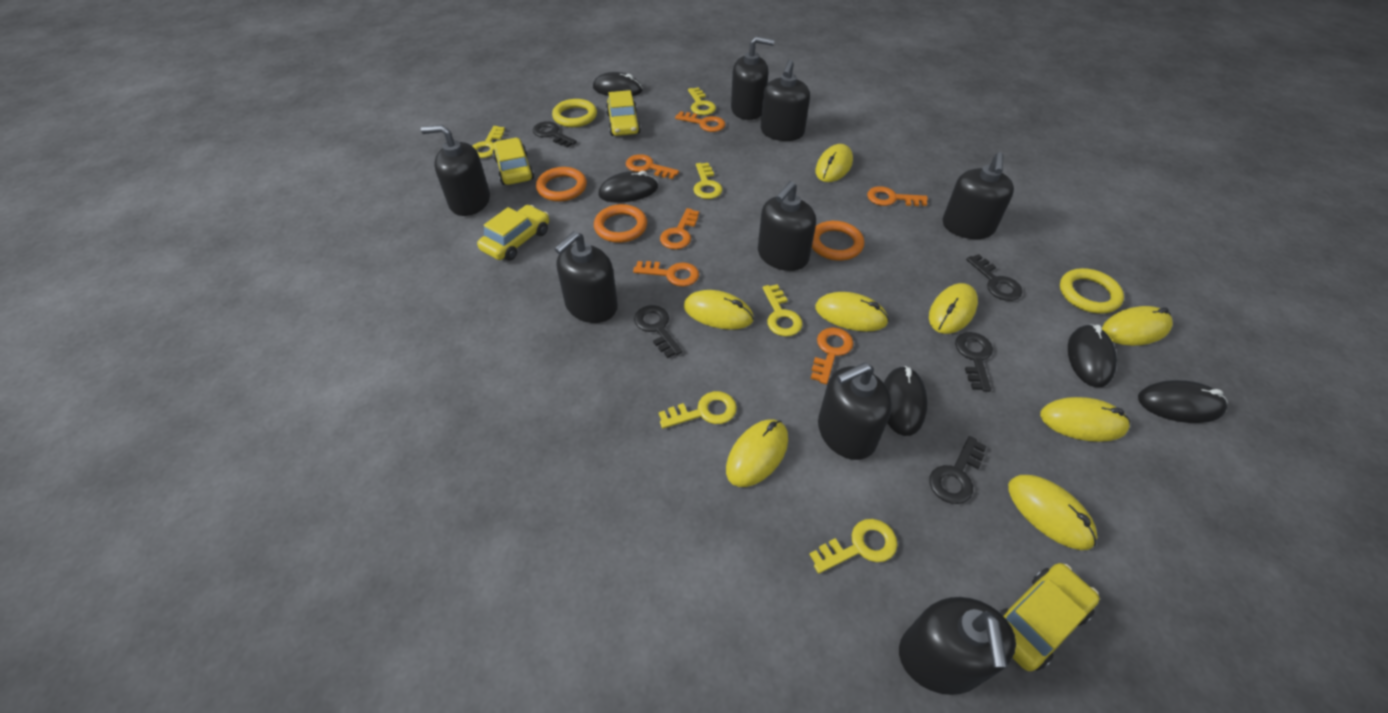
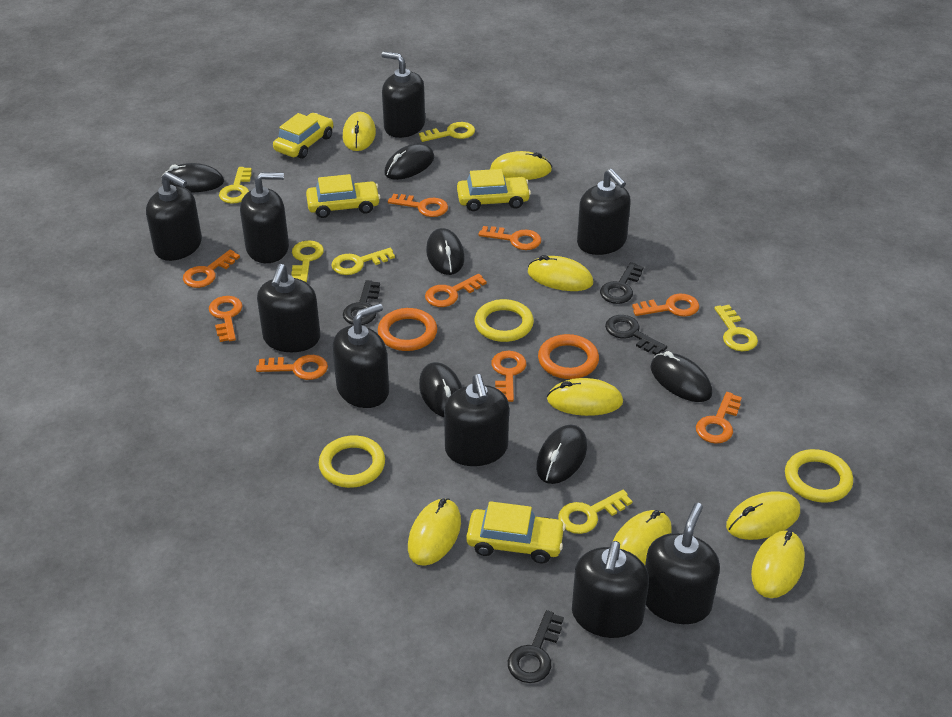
black key: [533,121,577,148] [634,305,682,358] [929,436,987,504] [955,332,993,392] [966,254,1022,301] = 5 -> [343,280,380,325] [508,610,564,683] [600,262,643,304] [605,315,667,355] = 4
black mouse: [593,72,643,96] [598,171,658,203] [884,366,928,436] [1068,325,1117,387] [1138,380,1228,423] = 5 -> [161,163,224,193] [384,143,434,180] [419,362,463,417] [426,228,465,275] [536,425,587,484] [650,351,712,402] = 6
black soap dispenser: [421,125,490,216] [555,231,618,323] [731,36,774,120] [758,181,816,271] [761,59,810,141] [818,363,892,460] [899,597,1016,695] [943,152,1014,239] = 8 -> [146,172,202,261] [240,172,289,263] [257,264,321,352] [332,303,389,408] [381,52,425,138] [444,374,509,466] [572,541,649,638] [577,169,631,255] [645,503,720,624] = 9
orange key: [626,154,679,179] [633,261,699,287] [660,208,699,249] [675,111,725,132] [811,327,854,384] [867,186,928,206] = 6 -> [183,250,240,288] [209,296,242,342] [256,355,328,380] [388,194,448,217] [425,274,487,307] [478,226,541,250] [491,351,526,402] [632,294,699,317] [696,392,742,444] = 9
orange ring: [536,167,587,202] [594,204,647,243] [812,221,864,261] = 3 -> [378,308,437,351] [538,334,599,379] = 2
yellow ring: [552,99,597,127] [1060,268,1124,314] = 2 -> [319,436,385,488] [475,299,534,342] [785,449,853,503] = 3

